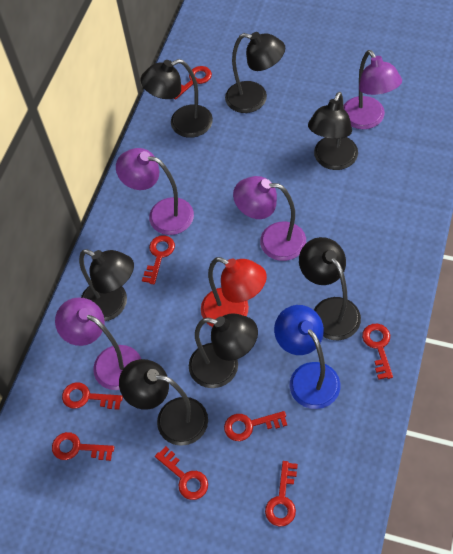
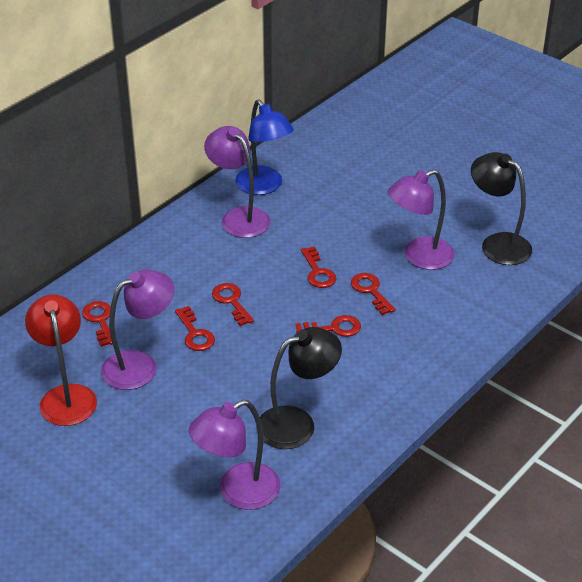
black lamp: [79,249,134,321] [119,359,208,446] [141,59,213,138] [189,314,258,388] [225,32,285,113] [299,237,361,340] [308,92,358,170] = 7 -> [256,327,342,449] [471,152,532,265] = 2
red key: [52,432,114,461] [62,382,123,410] [142,235,175,284] [155,446,208,500] [174,66,212,100] [224,411,287,441] [265,461,298,526] [362,324,393,380] = 8 -> [82,301,113,347] [175,306,215,351] [212,283,254,326] [296,315,361,337] [301,246,336,288] [351,273,396,315] = 6

